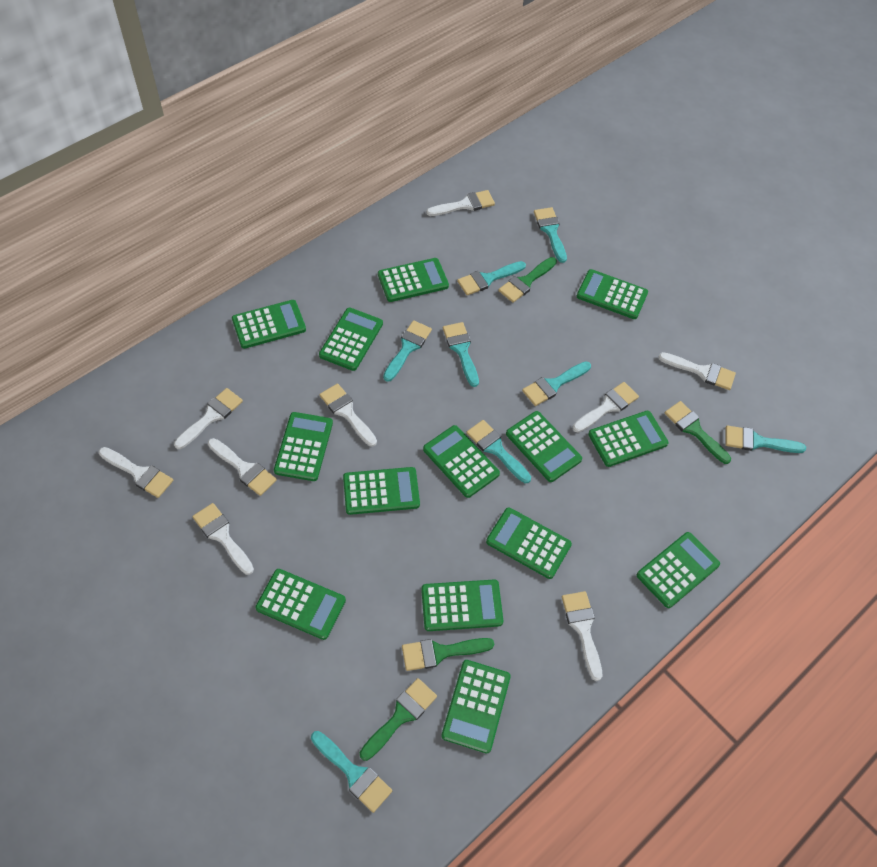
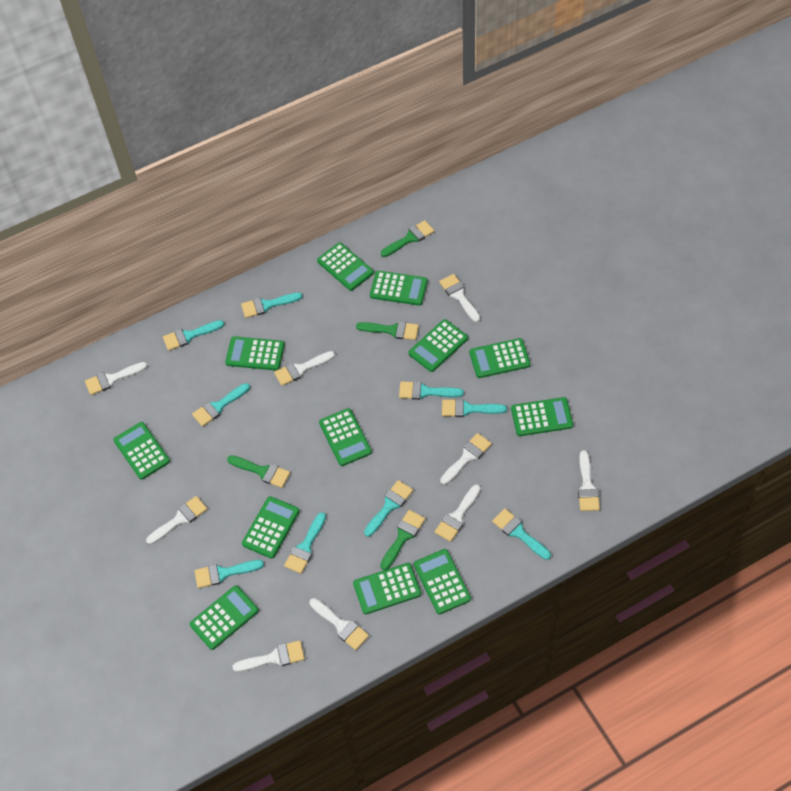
green calculator: [232,300,306,349] [256,569,346,640] [274,412,333,481] [319,308,383,371] [343,467,420,515] [378,258,449,302] [421,580,503,631] [423,425,500,498] [441,660,511,753] [486,507,572,579] [506,411,582,482] [577,269,648,319] [588,411,669,467] [637,532,720,608] = 14 -> [113,422,170,480] [190,585,259,650] [225,336,285,370] [242,496,300,559] [317,242,374,291] [319,408,372,466] [353,563,421,614] [370,271,428,306] [408,319,468,372] [414,549,471,614] [469,338,531,378] [511,397,573,436] = 12
turquoise brush: [311,731,392,813] [383,320,432,382] [443,322,479,387] [457,261,526,295] [466,420,531,483] [522,361,591,406] [534,207,567,263] [726,426,806,453] = 8 -> [163,320,224,351] [192,383,250,427] [195,560,264,588] [241,292,303,318] [284,512,326,574] [364,480,413,537] [399,381,464,400] [442,399,507,417] [492,508,551,560] = 9

